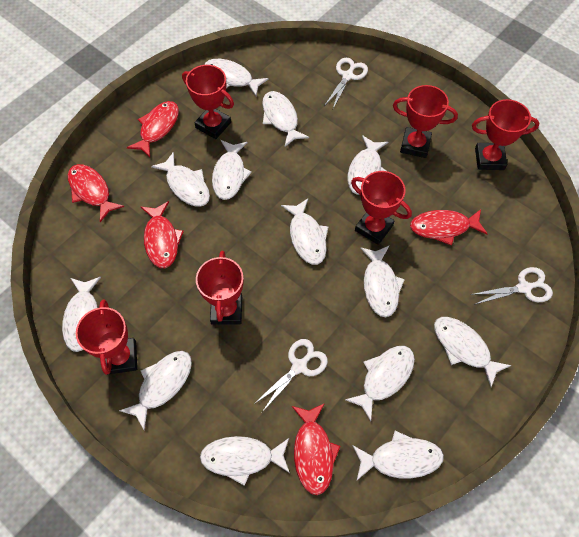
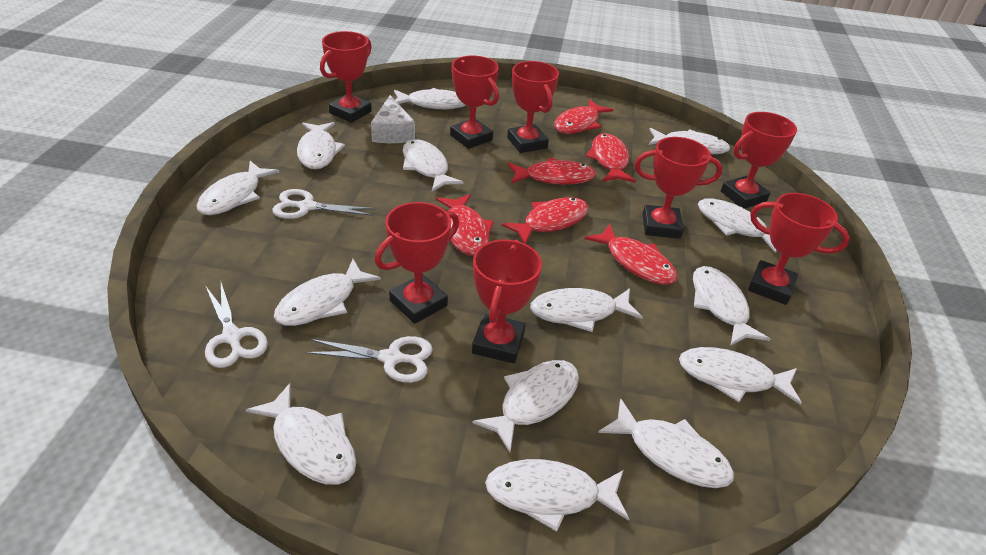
red fish: [68,164,125,222] [127,101,179,157] [141,201,184,268] [292,403,340,495] [410,209,488,245] = 5 -> [436,194,494,256] [501,197,588,244] [508,158,596,185] [554,99,614,134] [584,224,678,285] [586,133,636,183] = 6
red trophy: [76,299,137,375] [182,65,234,139] [196,251,244,324] [351,171,412,245] [393,85,458,158] [472,99,539,170] = 6 -> [320,31,372,123] [375,202,459,324] [450,56,499,149] [472,240,542,363] [507,61,559,153] [635,137,723,239] [721,112,797,209] [748,193,850,305] = 8
white cheese: none = 0 -> [371,95,415,143] = 1
white fish: [62,277,101,352] [119,351,192,430] [151,152,210,207] [200,436,290,486] [204,59,269,96] [212,140,252,200] [262,91,309,147] [281,199,329,265] [345,346,415,421] [348,135,388,195] [352,431,444,480] [360,245,405,317] [434,317,511,387] = 13 -> [196,161,279,215] [246,383,357,485] [274,259,381,326] [297,122,345,169] [394,88,466,109] [403,139,464,192] [472,360,579,453] [485,459,629,532] [530,288,643,332] [598,398,734,488] [649,128,730,154] [679,347,802,405] [693,266,770,345] [698,198,777,253] = 14

